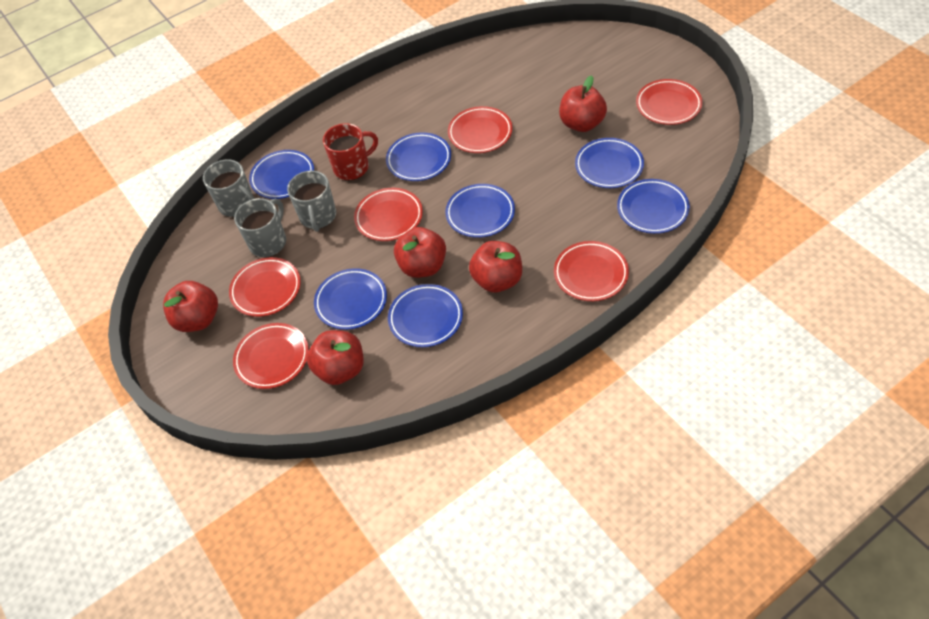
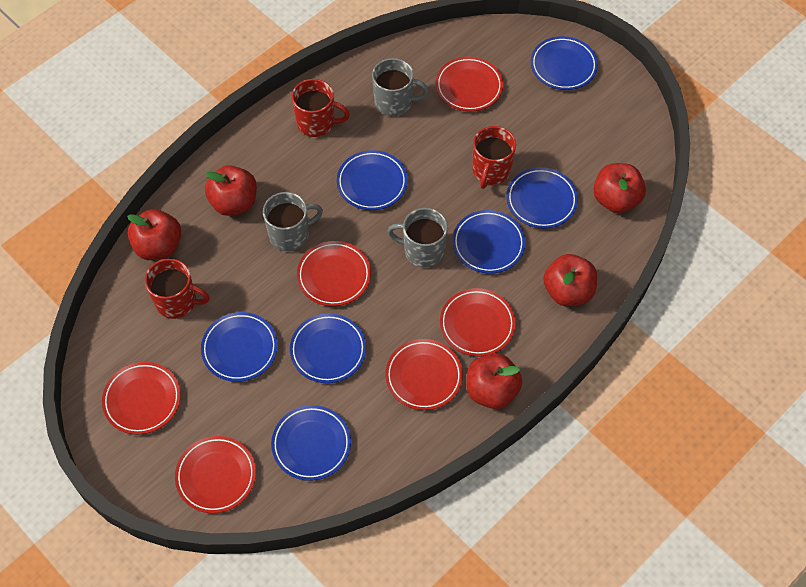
red mug: [323,123,378,180] = 1 -> [145,259,210,319] [292,79,350,137] [472,126,516,189] = 3

